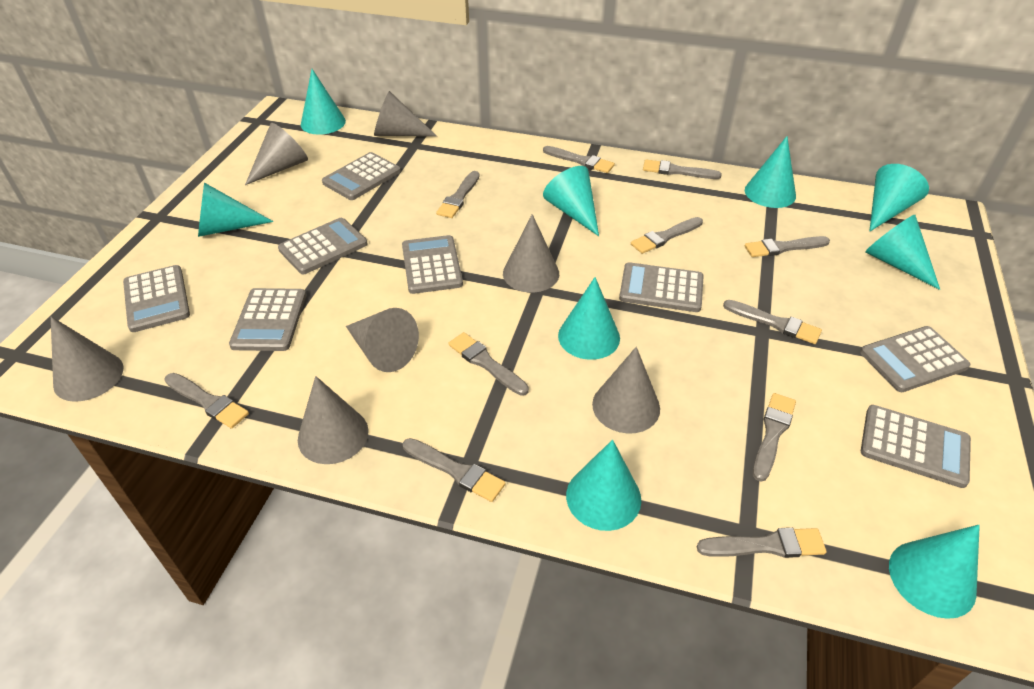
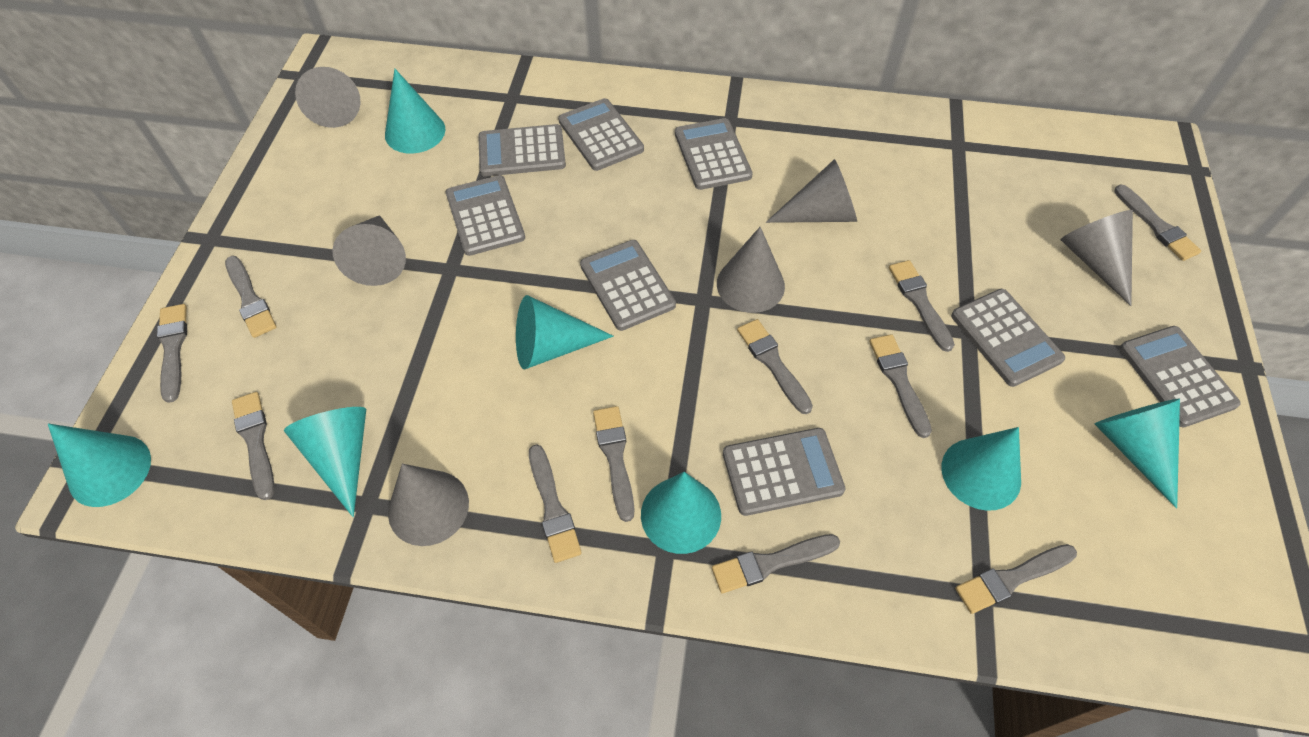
grey cone: [51,317,123,402] [245,123,308,185] [298,376,369,464] [346,308,419,372] [374,91,437,137] [503,214,559,293] [592,347,660,434] = 7 -> [295,67,361,128] [332,215,406,286] [388,464,469,546] [717,227,785,313] [766,159,857,223] [1060,210,1133,306] = 6
turquoise cone: [198,182,273,237] [301,69,346,135] [543,166,599,236] [558,277,620,360] [566,440,641,531] [745,136,796,208] [865,215,940,290] [869,164,929,232] [889,525,980,619] = 9 -> [48,424,151,507] [284,407,366,517] [385,69,446,154] [516,295,614,370] [641,472,721,554] [941,427,1021,511] [1095,398,1180,508] = 7

